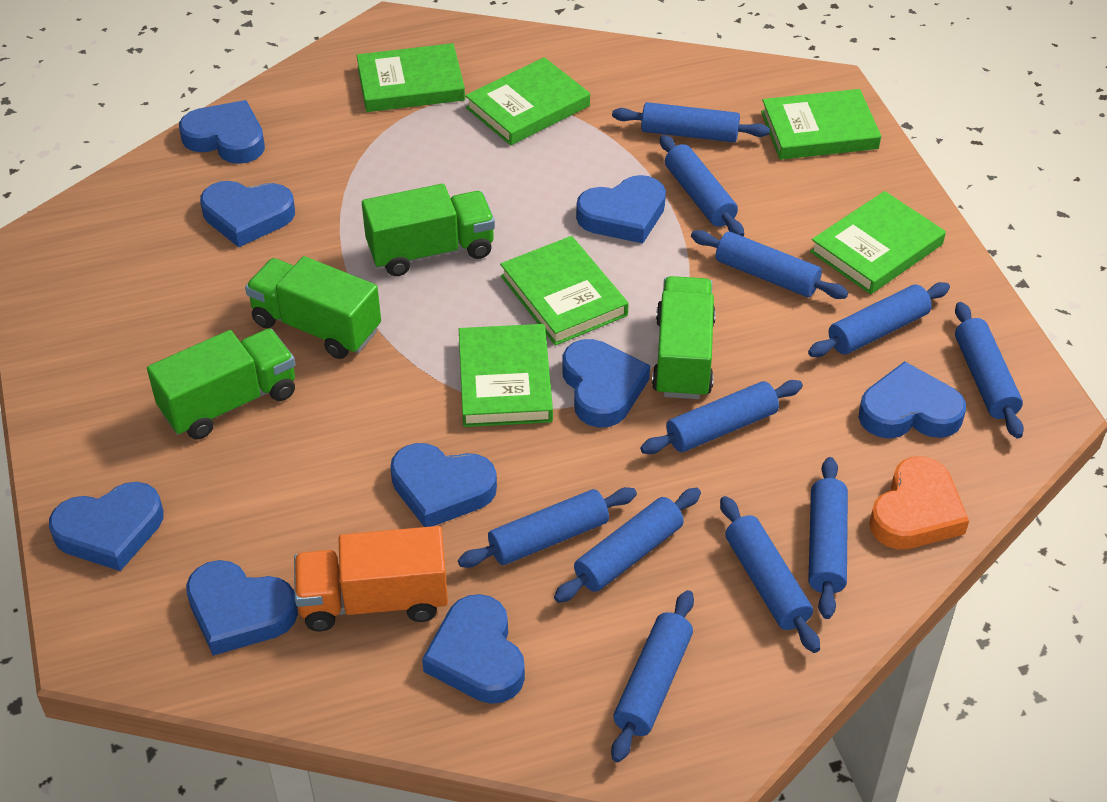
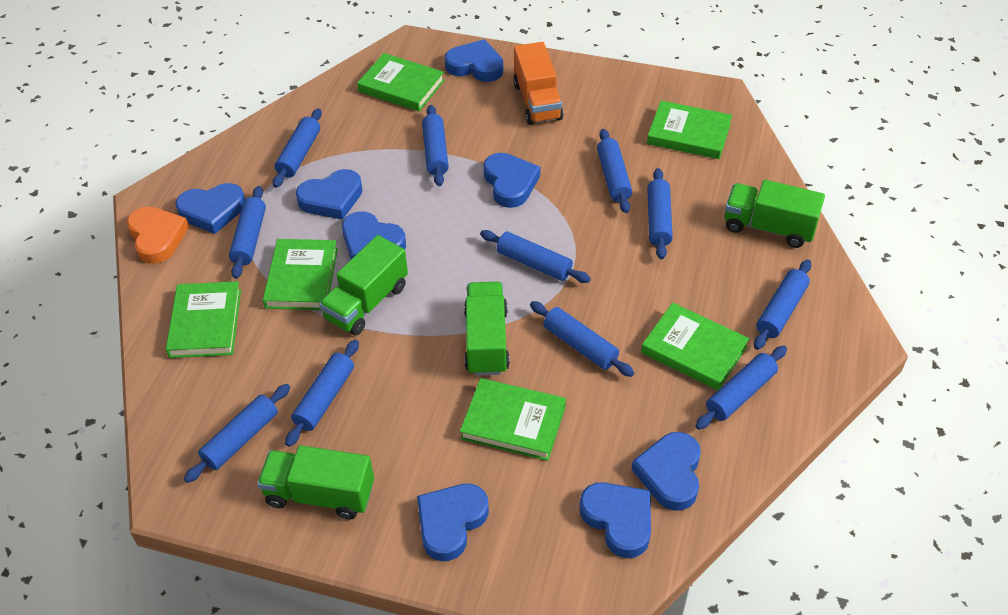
blue heart: [49,482,163,571] [179,100,265,164] [186,560,298,656] [200,181,295,247] [390,443,497,527] [422,594,525,704] [562,339,650,428] [576,175,666,244] [859,361,966,439] = 9 -> [175,183,245,234] [296,169,363,220] [342,211,406,259] [417,484,489,561] [444,39,504,82] [483,153,540,208] [579,482,651,558] [631,432,701,511] = 8

